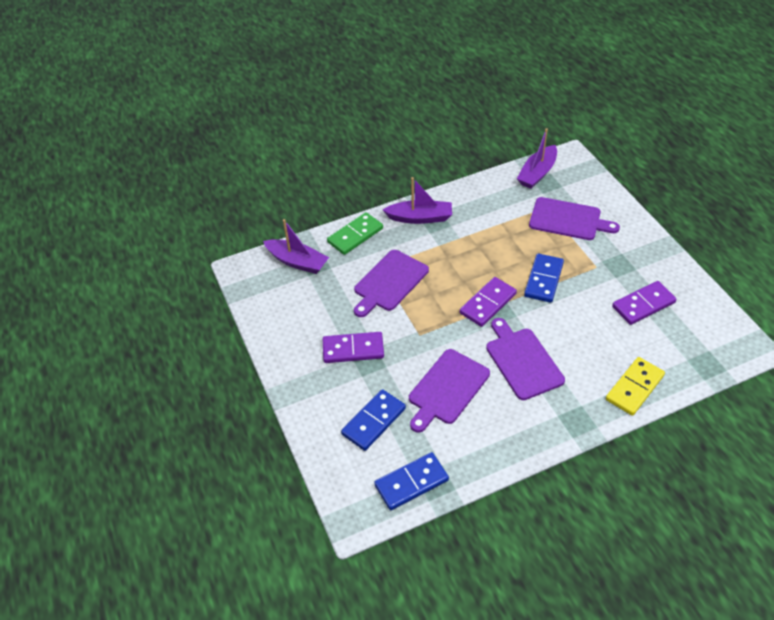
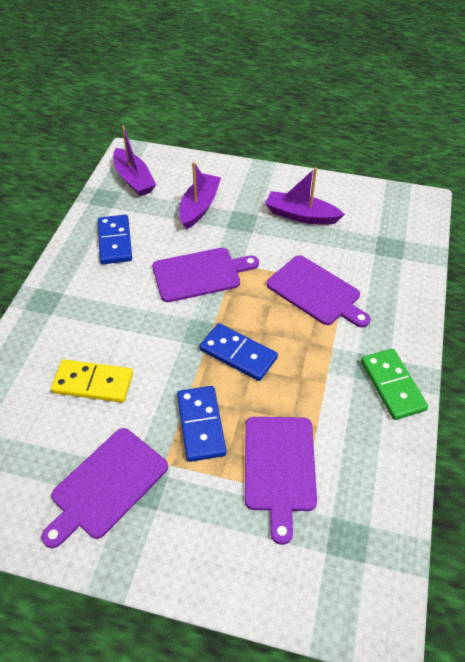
purple domino: [323,332,384,363] [460,277,517,327] [612,281,677,325] = 3 -> none = 0

